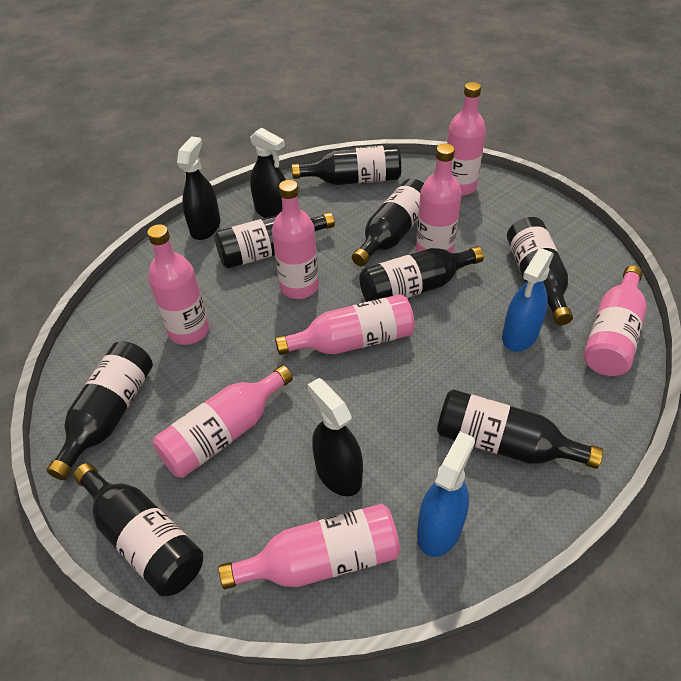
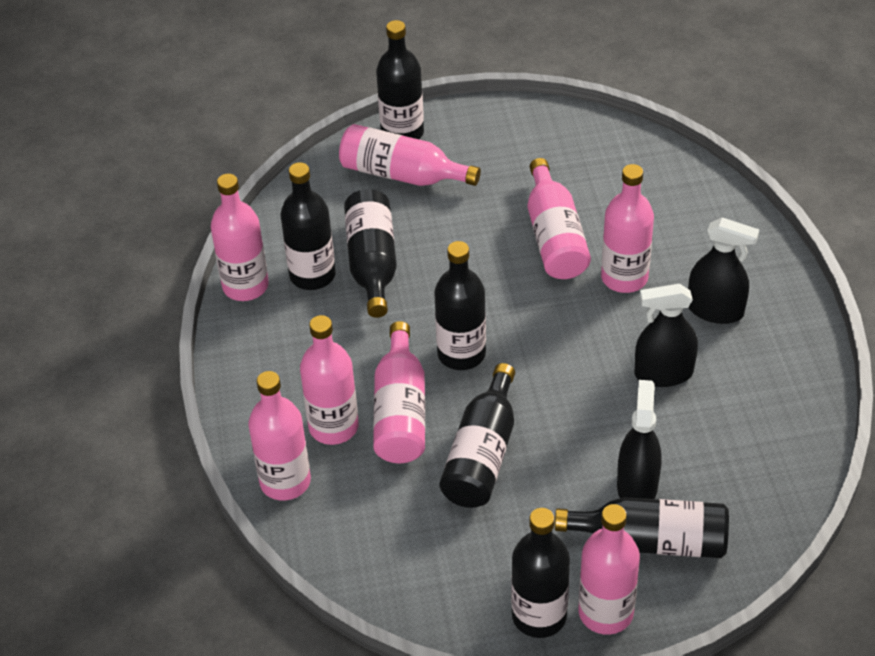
black bottle: [47,341,153,480] [73,463,203,596] [214,212,335,269] [292,145,401,185] [352,179,424,266] [360,246,484,302] [437,389,603,469] [507,217,573,325] = 8 -> [280,162,336,290] [344,189,397,318] [376,20,424,139] [434,241,486,370] [439,363,515,508] [511,508,570,638] [555,497,729,558] = 7
blue spray bottle: [417,432,475,557] [502,248,554,352] = 2 -> none = 0

